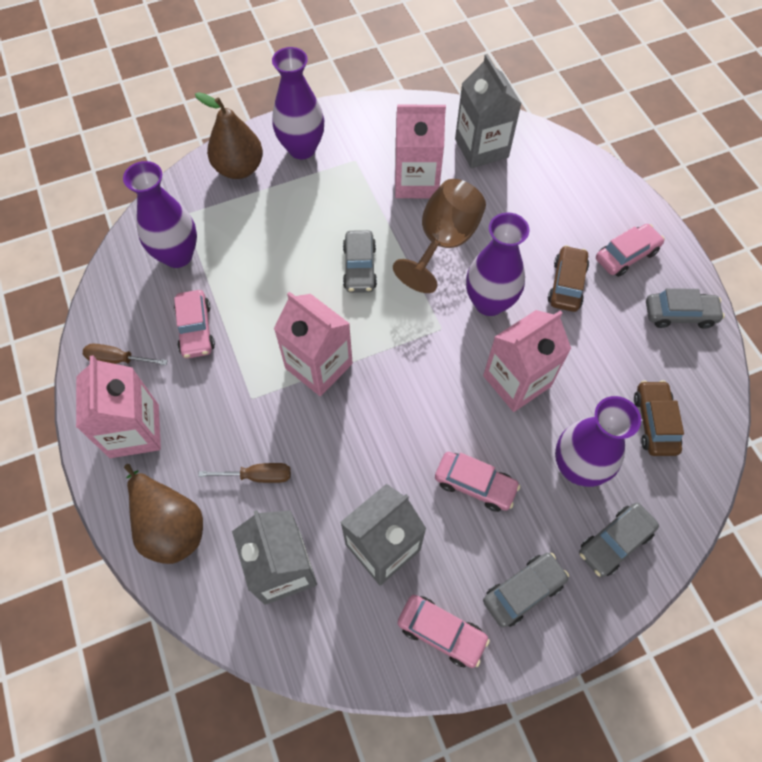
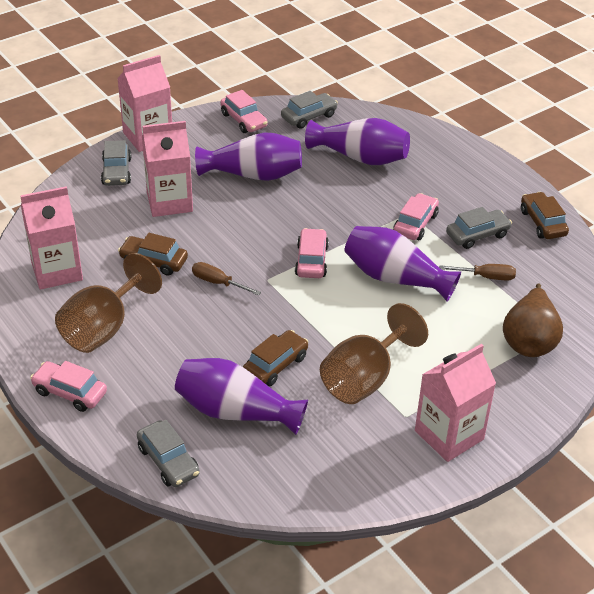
brown car: [548,245,589,312] [634,380,684,456] = 2 -> [118,233,188,276] [243,330,309,386] [521,192,569,239] = 3
brown goblet: [393,179,486,293] = 1 -> [55,253,162,353] [320,303,428,404] = 2
brown pear: [124,464,203,564] [195,92,263,179] = 2 -> [503,284,563,357] = 1
grey carton: [232,510,317,605] [340,484,426,586] [455,54,522,168] = 3 -> none = 0

